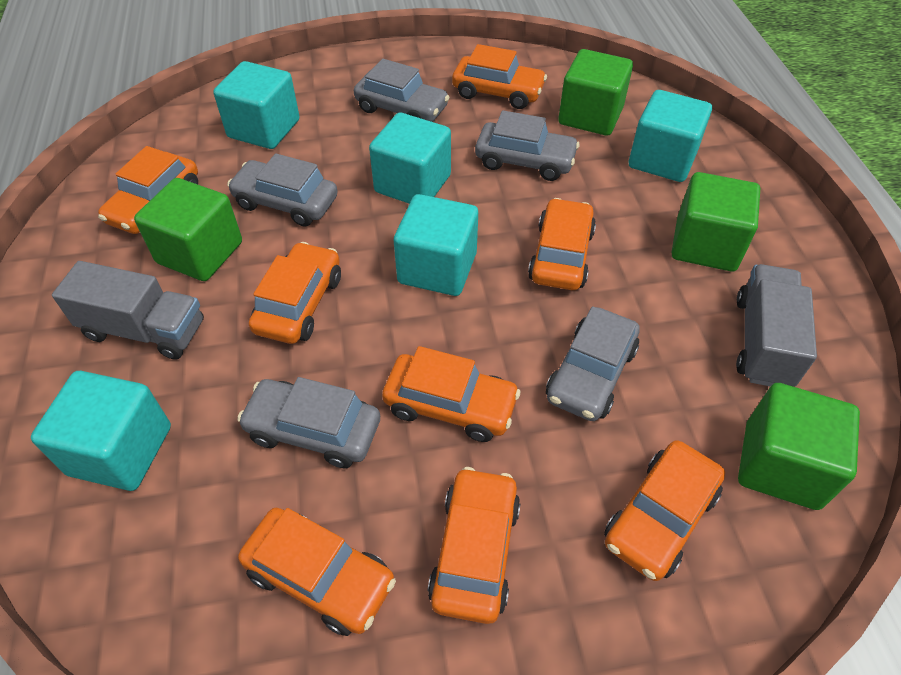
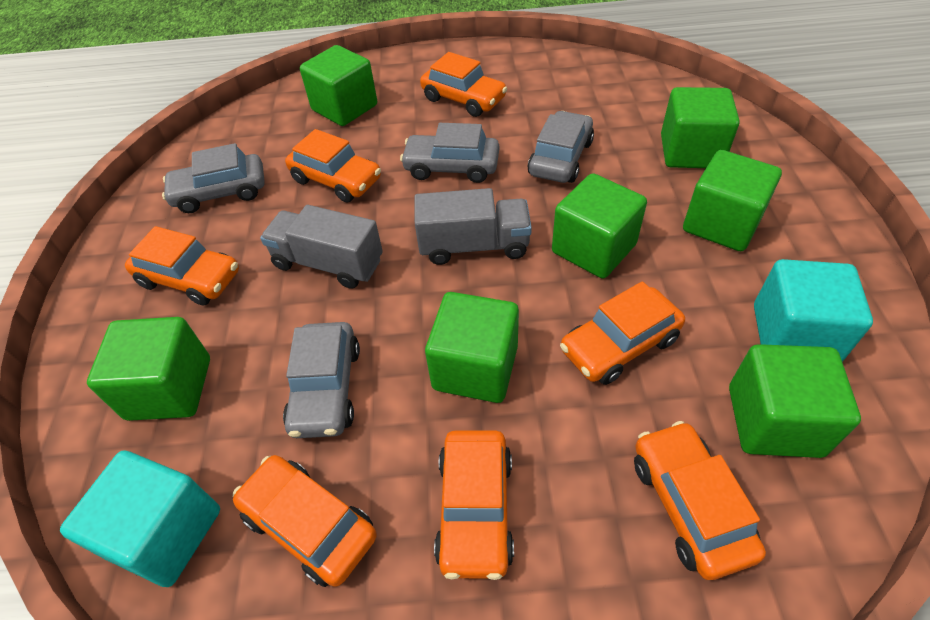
green cube: [134,178,242,281] [558,49,633,136] [672,172,760,271] [738,383,860,510] = 4 -> [87,317,210,421] [300,45,377,126] [425,292,519,403] [552,173,647,279] [661,87,739,168] [683,150,782,251] [729,344,861,458] = 7
grey car: [227,153,338,227] [237,377,380,468] [354,59,450,122] [475,110,579,181] [546,306,640,421] = 5 -> [162,143,265,213] [283,322,360,438] [400,123,499,183] [528,111,594,183] = 4
orange car: [98,146,198,234] [238,508,396,636] [249,242,341,344] [382,346,521,442] [428,467,520,624] [452,44,547,109] [528,198,596,290] [604,440,725,581] = 8 -> [125,226,239,306] [233,455,377,587] [285,129,381,203] [420,52,507,117] [434,430,514,580] [560,281,685,385] [634,421,766,580] = 7
turquoise cube: [31,371,171,491] [214,61,300,149] [369,113,451,204] [394,194,478,296] [629,90,712,182] = 5 -> [60,450,220,587] [754,259,873,362] = 2

